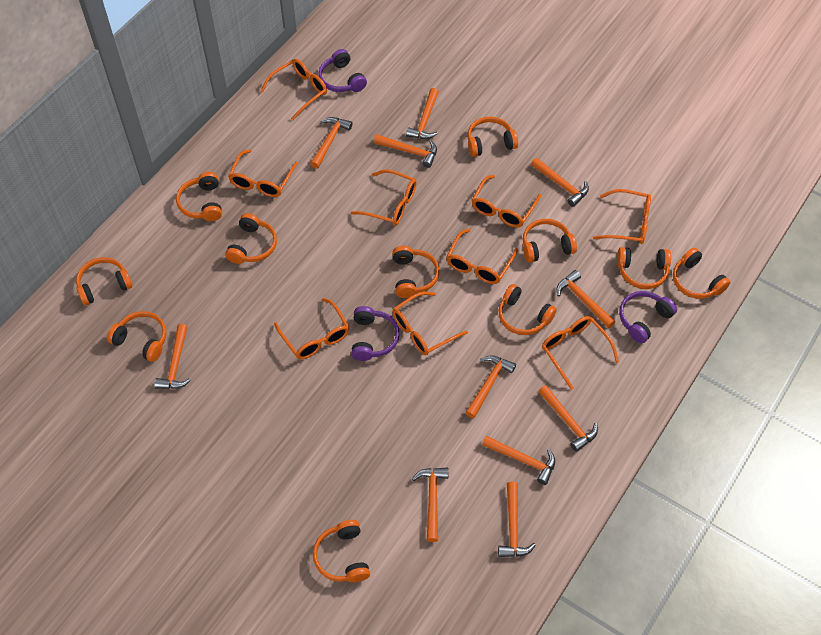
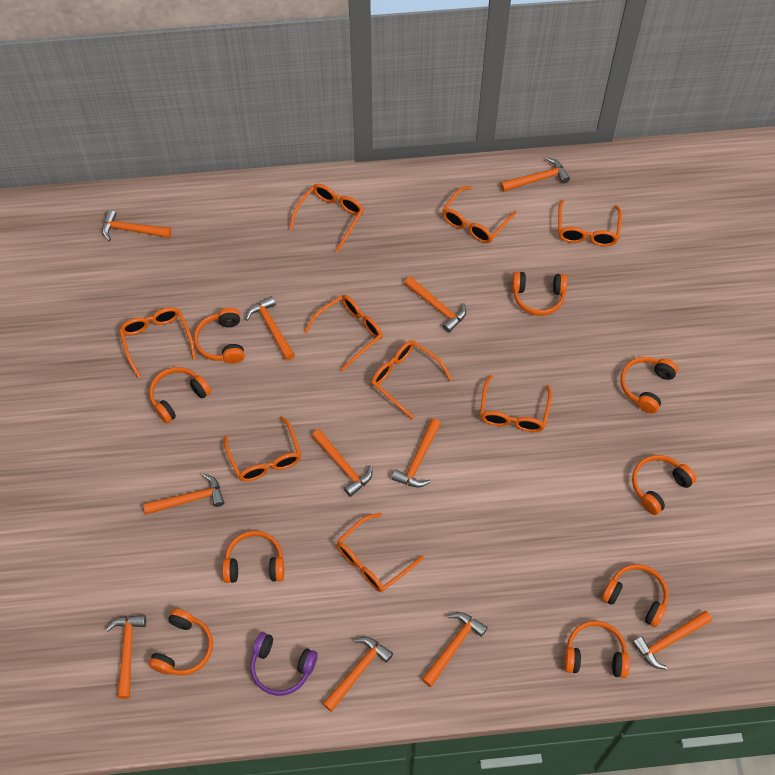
orange headphones: [76,257,133,306] [107,311,167,362] [176,172,222,221] [225,213,277,264] [313,520,370,582] [392,246,440,298] [467,116,518,157] [498,284,556,335] [523,219,577,263] [617,247,671,289] [673,247,730,299] = 11 -> [148,609,213,675] [149,367,211,424] [194,308,245,364] [222,531,284,583] [512,271,567,316] [564,621,630,678] [602,564,668,627] [620,357,678,414] [632,455,697,515] = 9
purple headphones: [318,49,367,92] [351,306,400,361] [619,291,677,343] = 3 -> [250,632,318,696] = 1

